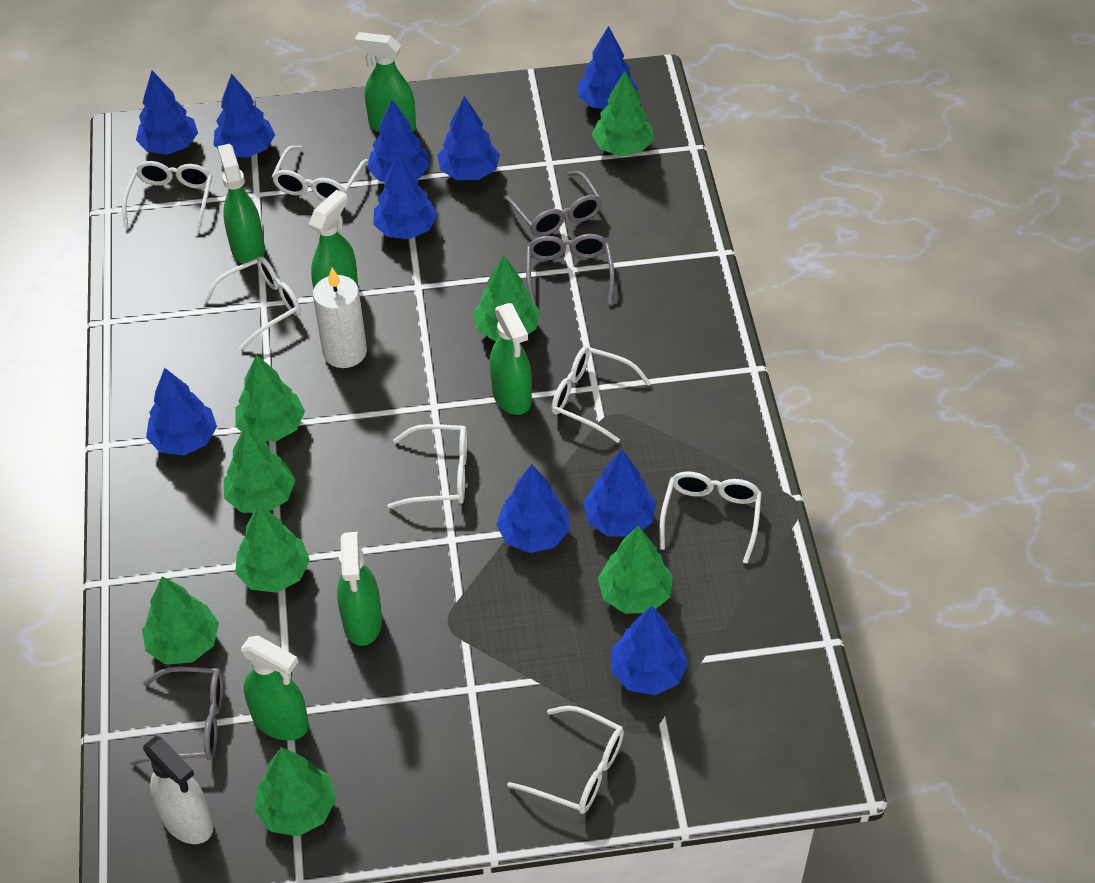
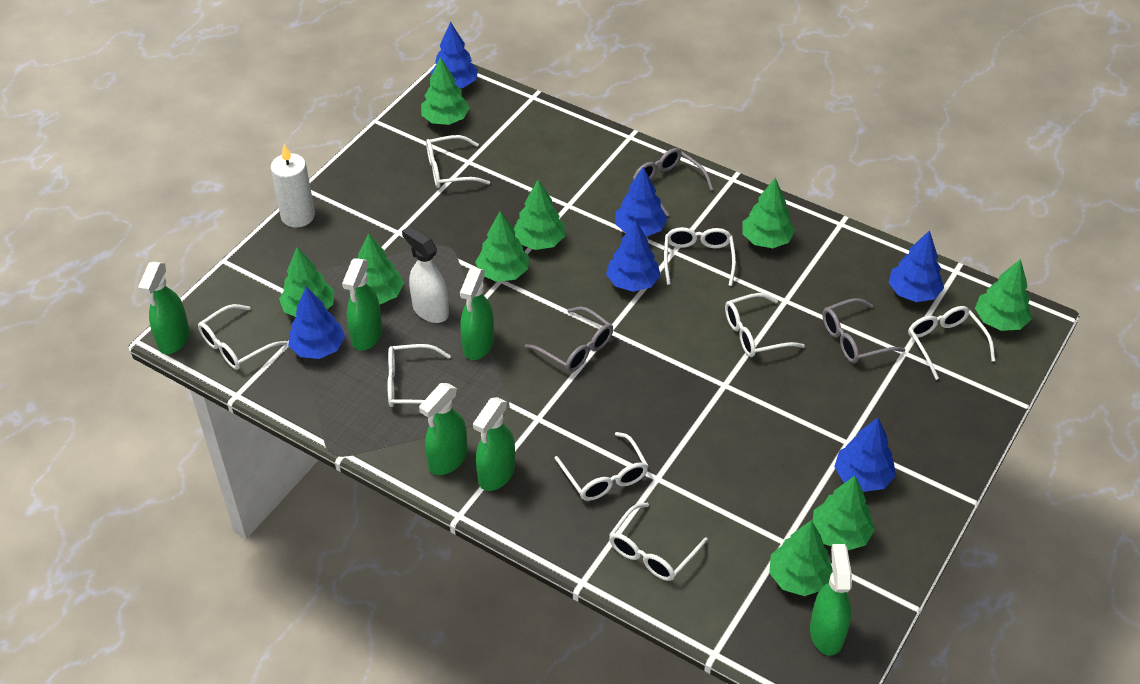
blue tree: [136,71,198,155] [146,368,217,456] [213,73,275,158] [367,100,430,182] [373,154,437,239] [437,96,500,180] [496,464,570,553] [578,26,638,109] [583,449,656,537] [611,606,688,695] = 10 -> [288,287,345,359] [430,22,478,88] [606,220,661,292] [615,167,667,237] [834,418,896,492] [888,230,944,302] = 6
green tree: [142,576,219,665] [223,426,295,513] [235,354,305,442] [235,504,310,593] [254,747,336,836] [473,255,540,341] [592,71,654,156] [598,526,673,614] = 8 -> [279,247,334,317] [349,233,404,304] [421,57,470,125] [475,211,529,282] [514,179,565,250] [743,178,795,248] [769,520,833,596] [812,476,875,550] [975,259,1032,331] = 9
white glasses: [122,161,213,233] [203,257,301,350] [272,146,368,201] [387,424,467,509] [507,706,624,814] [551,346,651,443] [659,471,762,564] = 7 -> [198,304,287,370] [388,344,451,407] [426,135,490,188] [554,432,649,501] [609,503,708,581] [664,227,736,286] [725,293,805,357] [908,306,995,380] = 8

